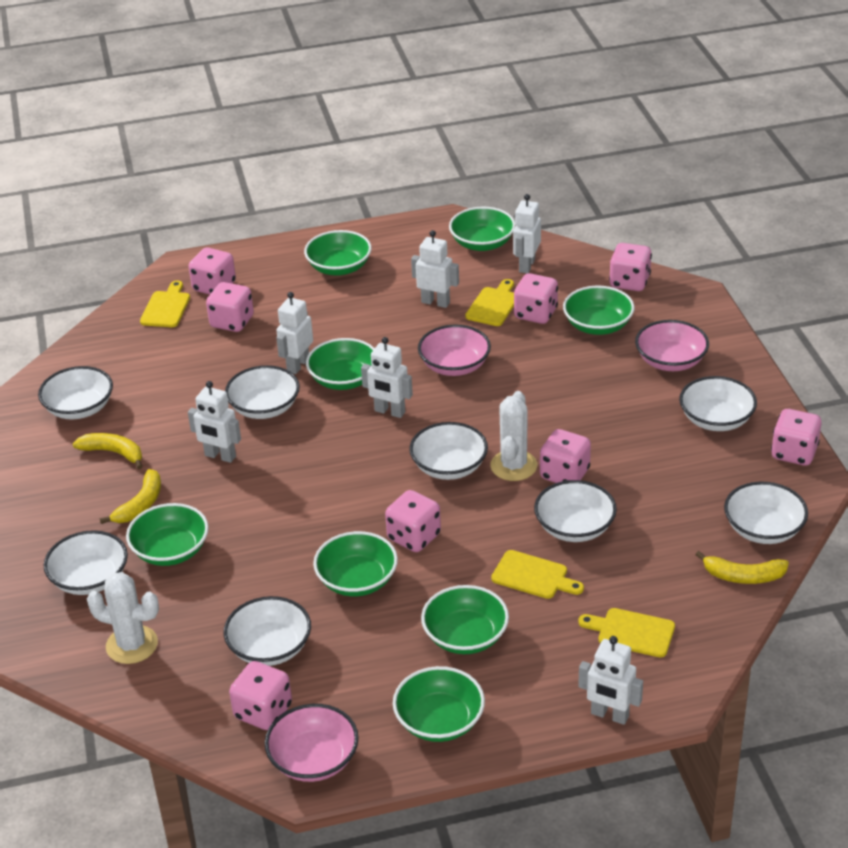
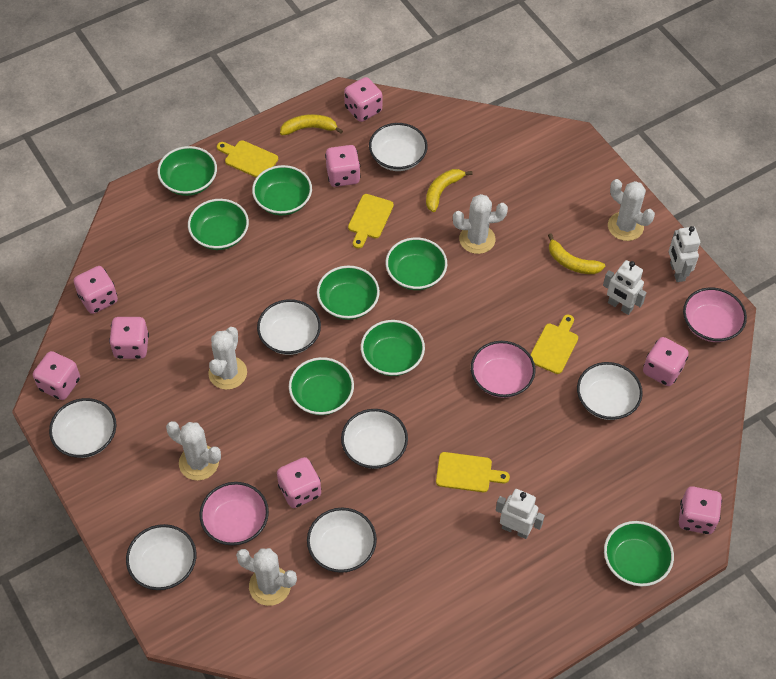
white bowl: [38,366,113,419] [44,530,128,595] [224,596,311,666] [225,365,300,419] [409,422,488,480] [534,480,617,542] [679,376,757,431] [724,482,808,544] = 8 -> [49,398,116,458] [126,524,196,590] [257,299,321,355] [307,508,377,573] [341,409,408,469] [369,123,428,171] [577,362,643,420] = 7
white cactus: [87,572,159,664] [490,391,537,481] = 2 -> [166,421,221,481] [208,327,247,390] [236,548,297,606] [453,194,508,254] [608,179,655,241] = 5
white robot: [188,381,241,463] [276,292,313,374] [361,337,413,418] [411,230,459,308] [513,194,541,273] [578,636,643,725] = 6 -> [496,489,545,539] [603,260,647,315] [669,226,700,282] = 3

